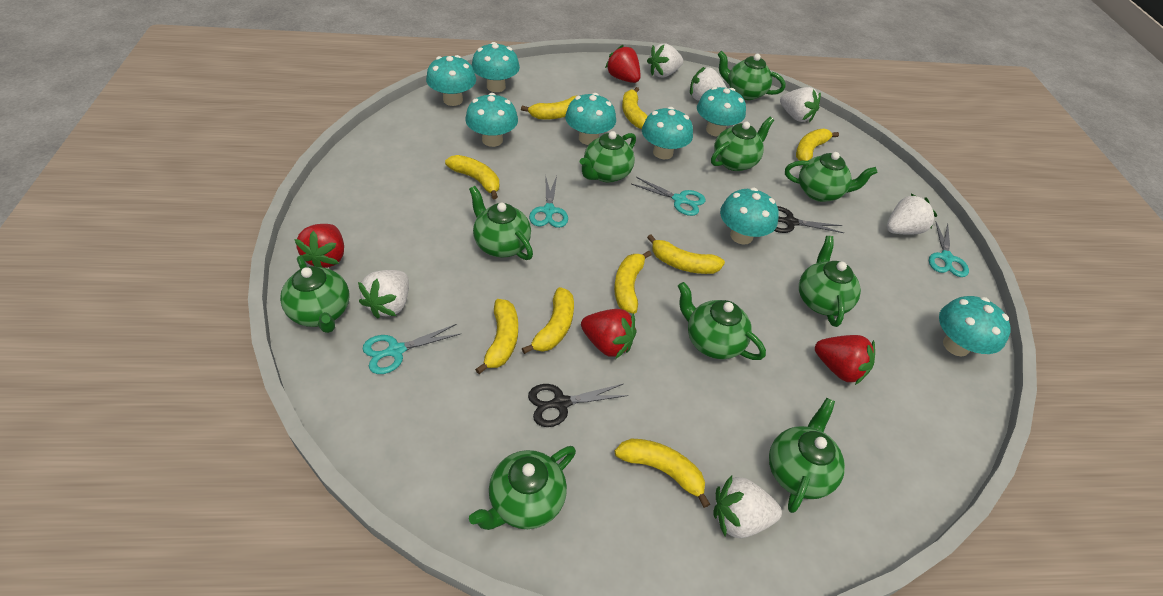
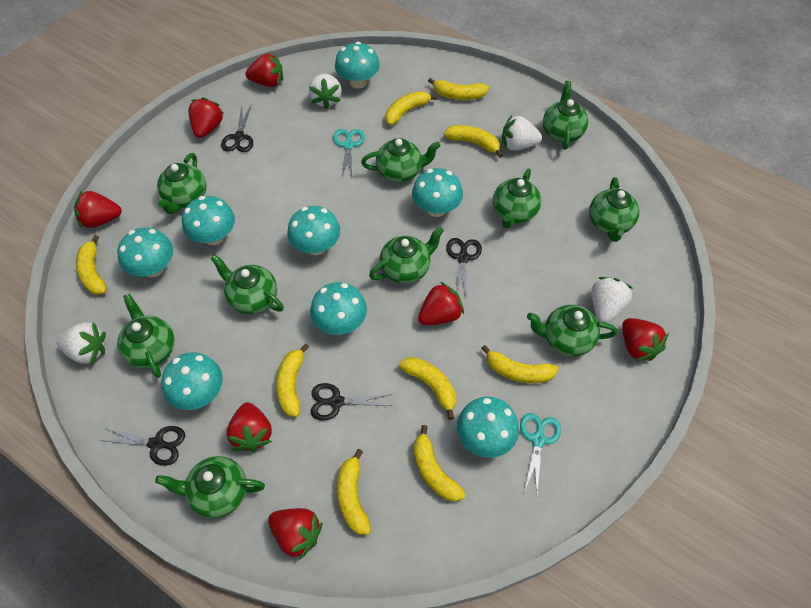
black scissors: [528,384,628,427] [774,206,844,233] = 2 -> [99,426,185,466] [221,105,253,152] [311,383,393,421] [446,238,482,298] = 4
red strawberry: [294,224,344,268] [581,309,637,359] [605,45,641,83] [815,335,875,385] = 4 -> [74,191,122,228] [188,97,224,138] [227,402,272,452] [245,53,283,87] [268,508,323,560] [418,282,464,325] [622,318,669,362] = 7
turquoise scissors: [363,324,460,374] [529,176,568,228] [632,177,706,216] [929,221,969,277] = 4 -> [333,129,365,177] [520,413,561,493] = 2
white strawberry: [358,270,409,319] [647,43,683,77] [690,67,727,101] [713,475,782,538] [780,87,821,122] [887,194,937,235] = 6 -> [56,322,106,364] [309,74,342,109] [502,115,542,151] [591,277,632,323] = 4

